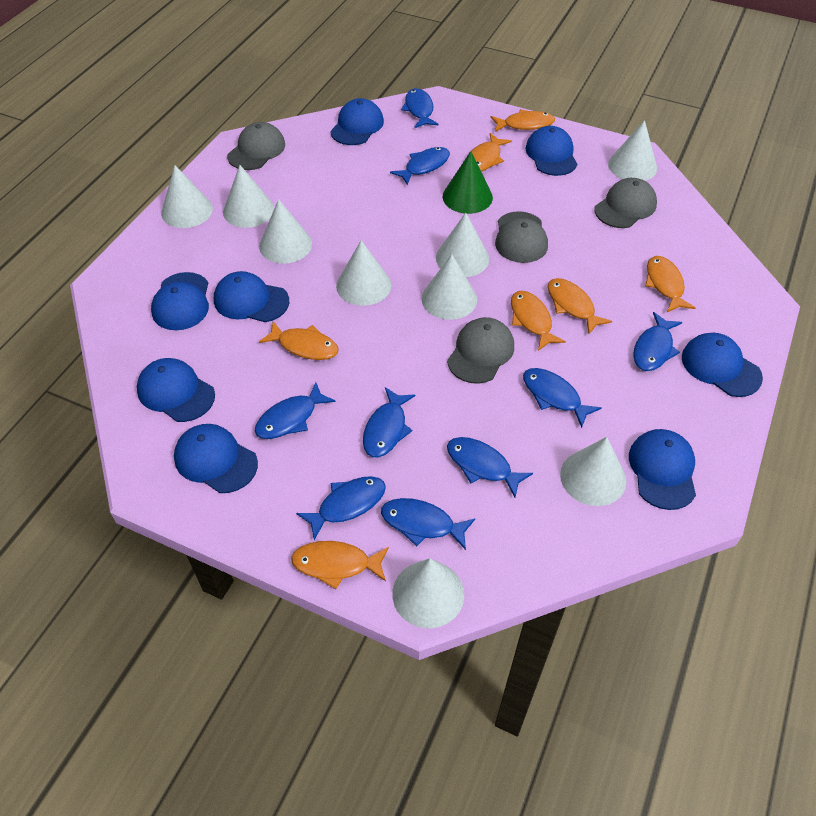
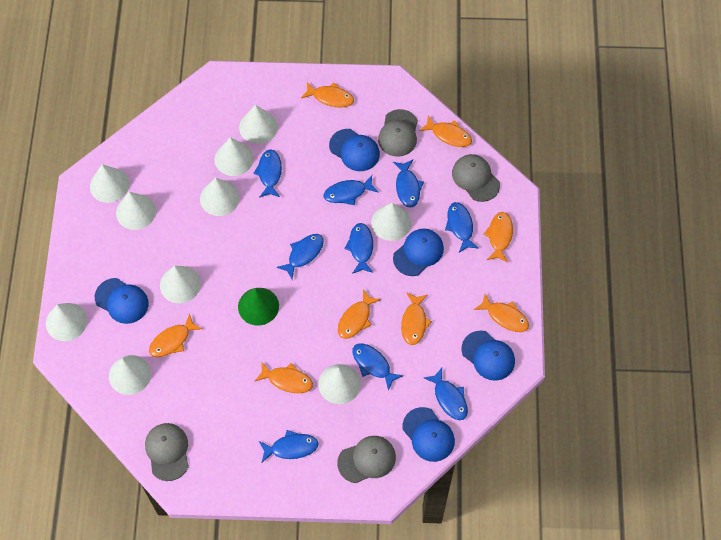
blue cap: [137,358,215,422] [151,272,209,330] [174,424,258,493] [214,271,289,322] [330,98,384,145] [525,126,577,176] [629,429,696,510] [682,333,763,397] = 8 -> [95,278,149,324] [329,129,380,171] [393,228,444,276] [403,407,455,462] [461,331,515,381] = 5
orange fish: [259,321,339,360] [291,541,389,589] [471,133,512,172] [491,109,555,132] [511,291,566,351] [548,278,612,334] [645,256,695,312] = 7 -> [149,313,202,357] [254,361,313,393] [301,82,354,107] [338,289,381,339] [401,292,432,345] [419,115,472,147] [474,294,529,332] [483,212,513,263] = 8
white cone: [161,165,213,228] [223,165,274,228] [259,199,312,264] [336,240,391,306] [392,558,464,628] [421,254,477,320] [436,213,489,277] [560,437,626,506] [608,120,657,181] = 9 -> [46,303,87,341] [90,164,129,203] [109,355,151,395] [116,192,156,230] [160,266,201,303] [200,178,240,216] [214,137,254,176] [239,105,278,144] [319,364,361,404] [371,203,411,241] = 10

